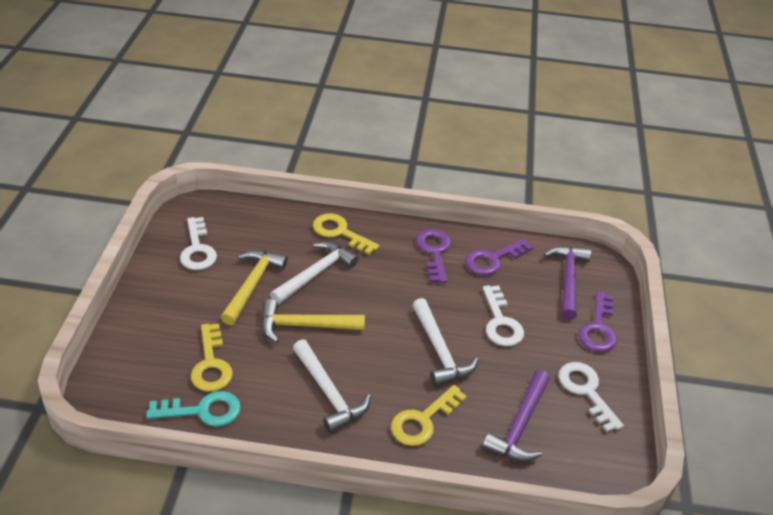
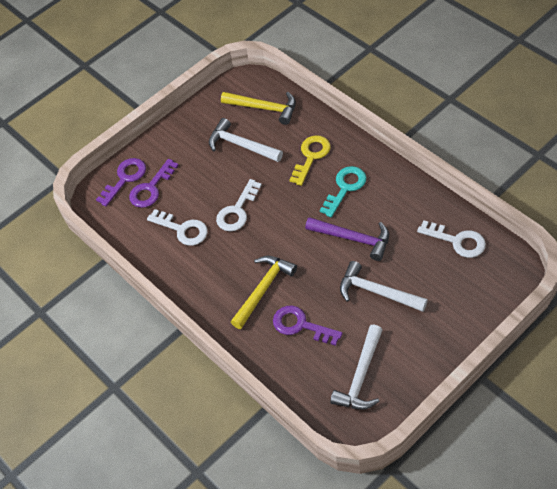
purple hammer: [482,370,550,462] [544,246,591,320] = 2 -> [305,217,389,261] = 1
yellow key: [191,324,233,392] [313,213,380,255] [391,385,467,446] = 3 -> [290,135,331,186] = 1

